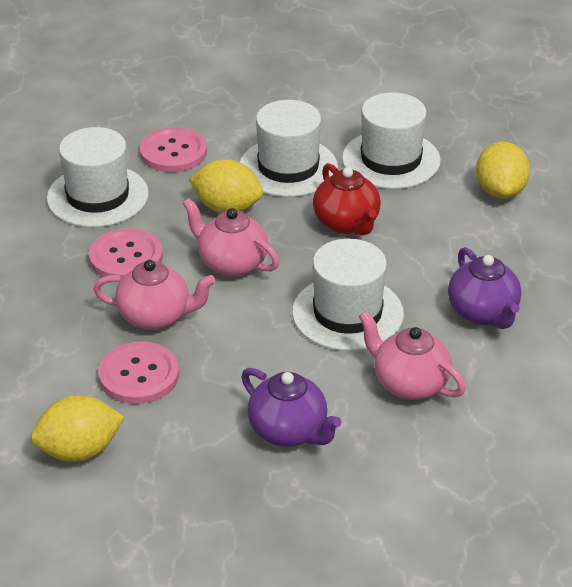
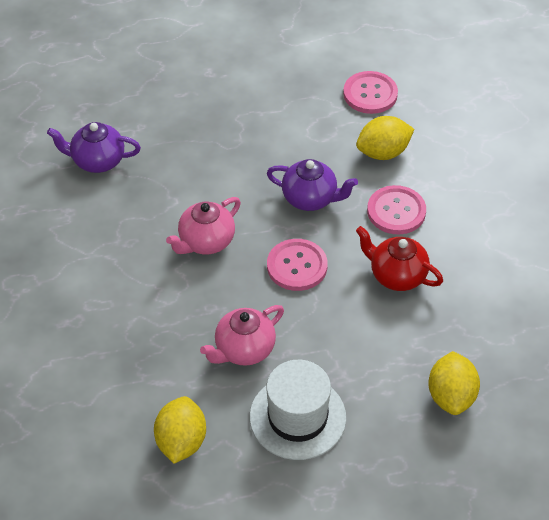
pink teapot: [93,260,216,330] [182,198,279,277] [358,311,466,400] = 3 -> [166,197,241,254] [200,305,284,366] = 2
white hat: [47,127,149,227] [240,100,338,197] [292,239,404,351] [342,92,441,189] = 4 -> [250,360,346,460] = 1

